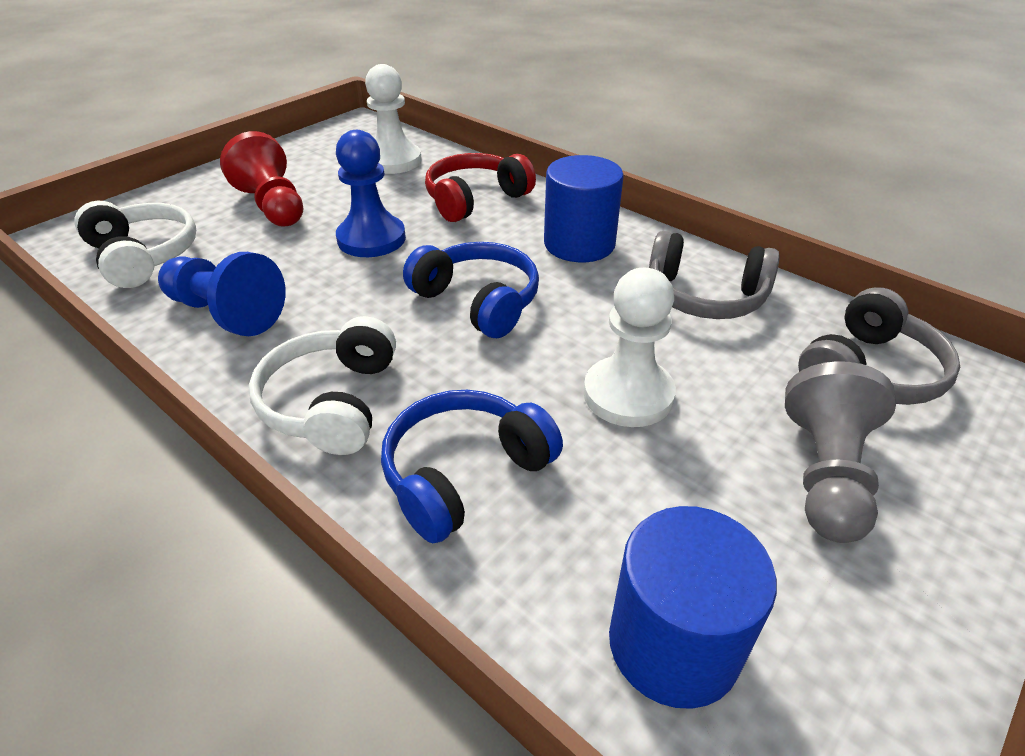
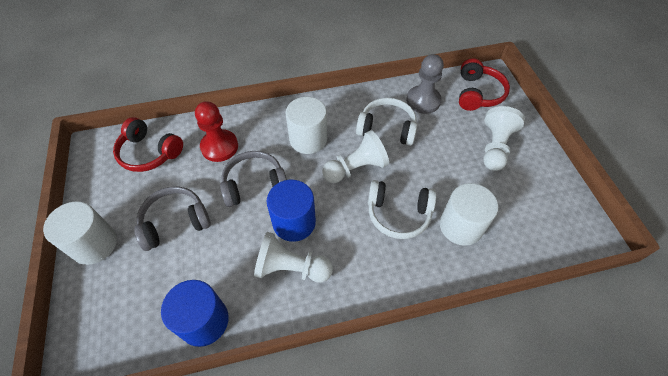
blue headphones: [381,390,563,543] [403,242,539,338] = 2 -> none = 0
blue pawn: [158,252,286,336] [336,130,406,257] = 2 -> none = 0
red headphones: [425,153,536,222] = 1 -> [113,117,183,172] [459,58,510,111] = 2
white cylinder: none = 0 -> [43,201,117,265] [286,97,327,154] [440,183,498,246] = 3
white pawn: [365,64,422,174] [584,268,676,427] = 2 -> [254,232,333,283] [322,130,389,183] [483,106,525,171] = 3

